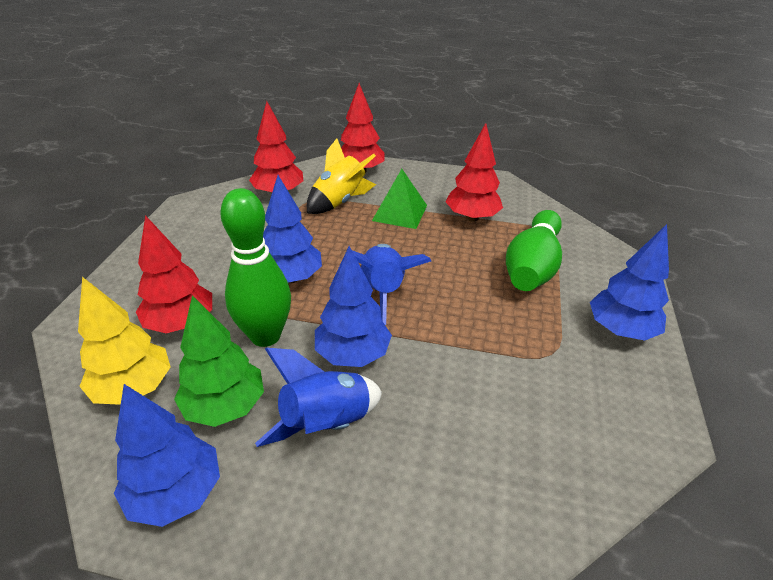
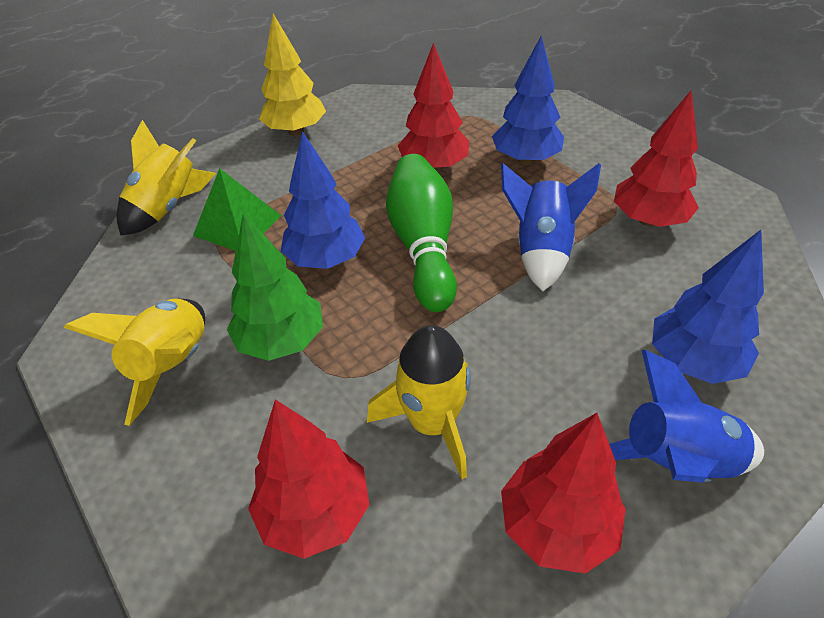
blue tree: [114,384,220,527] [263,175,322,283] [315,246,392,367] [590,224,669,341] = 4 -> [281,131,365,269] [492,36,564,165] [652,230,764,384] = 3
green bowling pin: [220,188,291,347] [506,210,562,291] = 2 -> [386,154,457,312] = 1
yellow rocket: [307,138,376,214] = 1 -> [64,299,205,426] [116,120,216,236] [367,325,471,479] = 3

